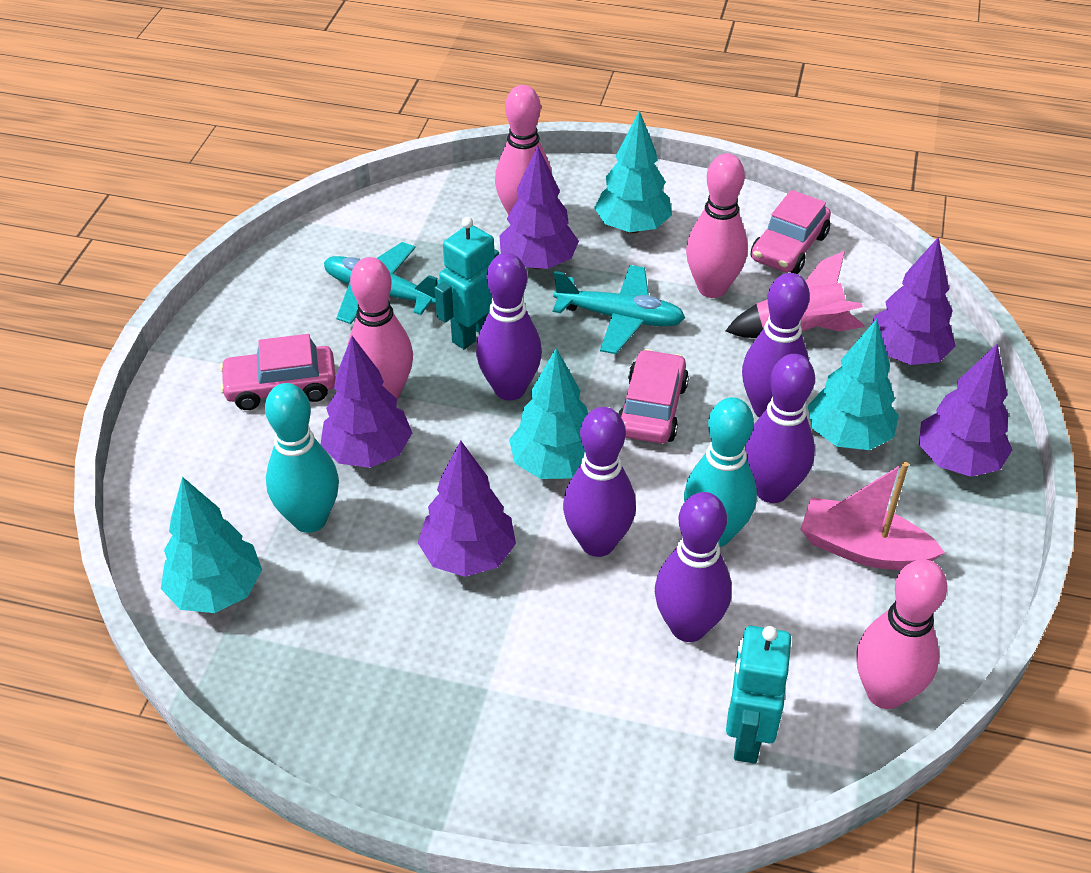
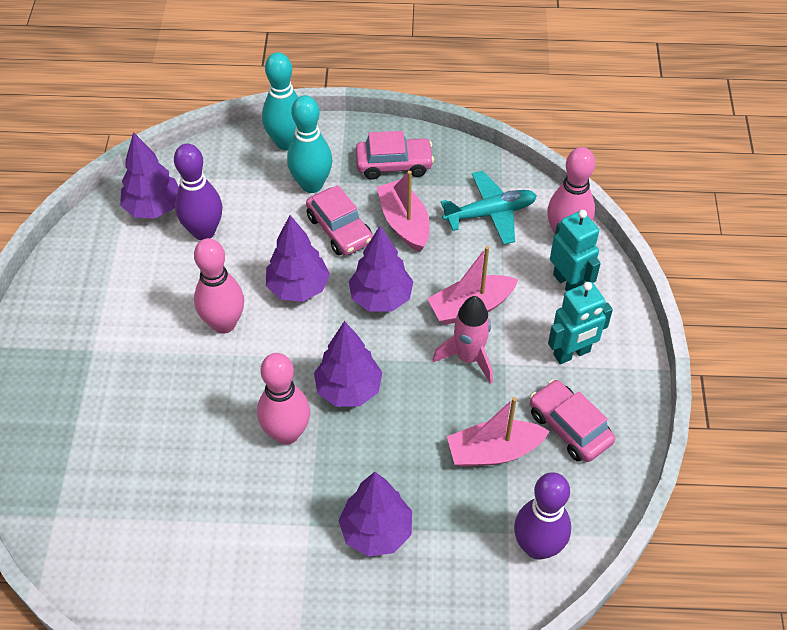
pink boat: [801,461,945,570] = 1 -> [377,171,430,252] [427,246,518,325] [447,397,550,467] = 3
pink bowling pin: [347,257,413,399] [495,85,552,215] [686,153,748,298] [856,559,948,709] = 4 -> [194,238,244,334] [257,353,310,445] [548,147,595,235] = 3
purple bowling pin: [476,253,542,401] [563,407,636,557] [655,492,732,642] [742,273,810,418] [745,354,815,503] = 5 -> [174,144,222,240] [514,472,571,560] = 2
turquoise plane: [324,242,440,324] [553,265,685,354] = 2 -> [441,171,537,245] = 1
turquoise tree: [161,477,262,613] [509,348,588,479] [594,110,672,233] [808,319,899,450] = 4 -> none = 0

